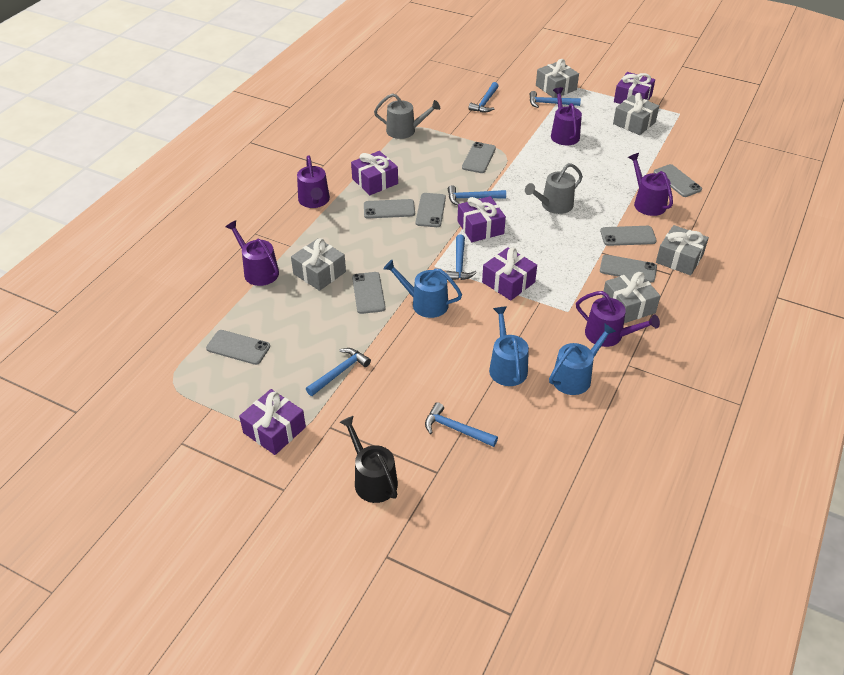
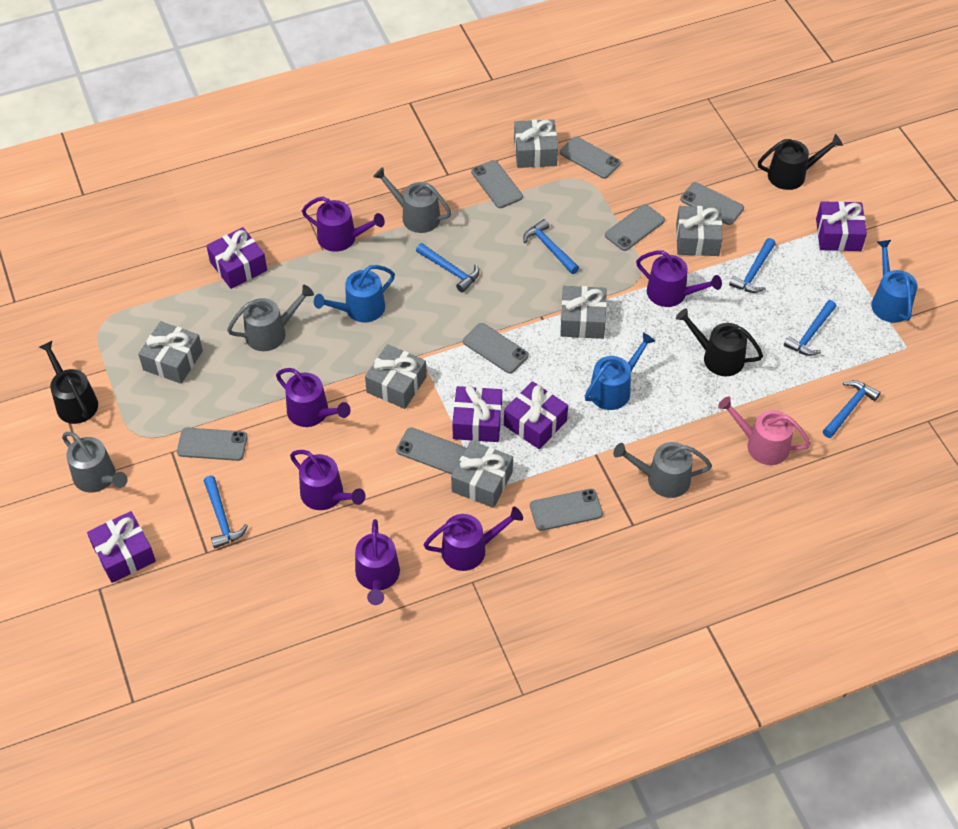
black watering can: [339,416,398,503] = 1 -> [39,340,98,424] [676,308,763,376] [758,134,843,190] = 3
grey gift: [291,238,346,291] [536,59,579,98] [602,271,660,323] [613,93,659,135] [656,225,709,276] = 5 -> [138,321,203,384] [365,344,427,409] [451,441,513,508] [514,119,558,168] [560,286,607,339] [676,206,722,256] = 6
grey watering can: [374,93,440,139] [525,163,583,214] = 2 -> [62,432,128,493] [227,285,314,351] [373,167,451,233] [613,442,712,498] = 4
pink watering can: none = 0 -> [718,396,811,465] = 1
purple watering can: [225,221,279,286] [297,155,330,208] [551,87,582,145] [576,291,660,347] [628,153,673,216] = 5 -> [276,368,351,427] [290,450,365,510] [302,196,385,252] [355,519,400,605] [424,507,523,571] [636,250,722,307] = 6

